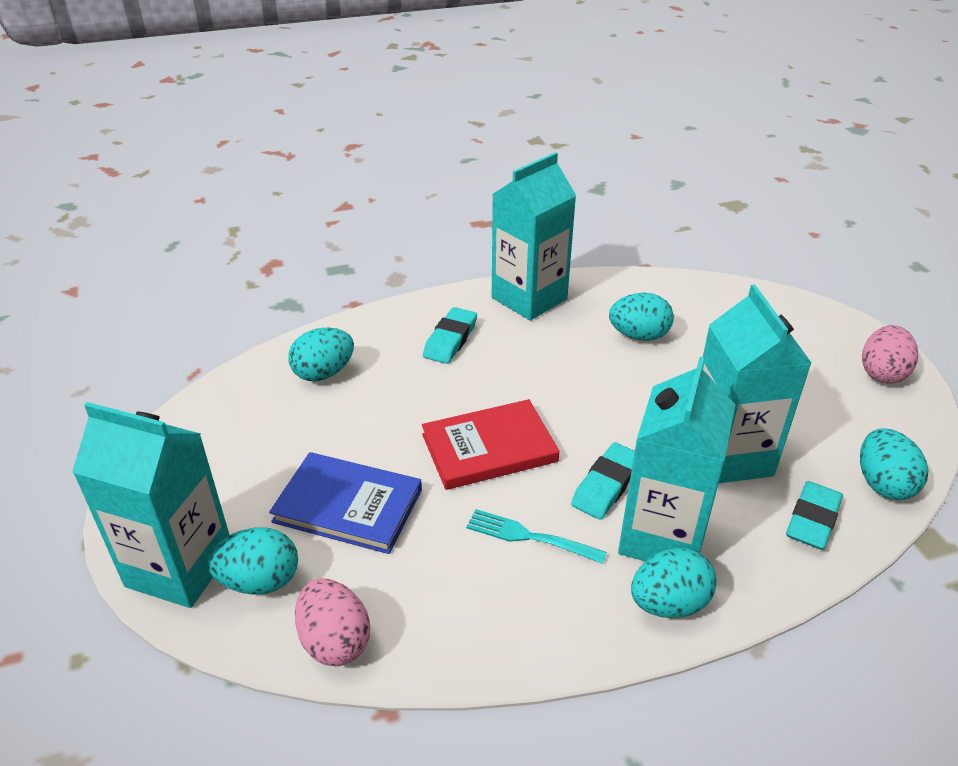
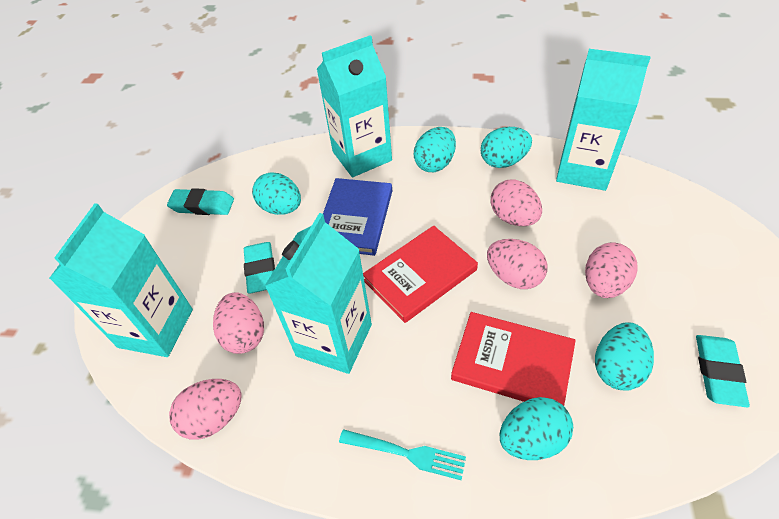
pink egg: [295,578,370,666] [862,325,918,384] = 2 -> [169,379,242,440] [213,292,264,354] [487,239,548,289] [491,180,542,226] [585,243,637,298] = 5
red book: [422,399,559,490] = 1 -> [363,226,478,323] [451,312,576,406] = 2

